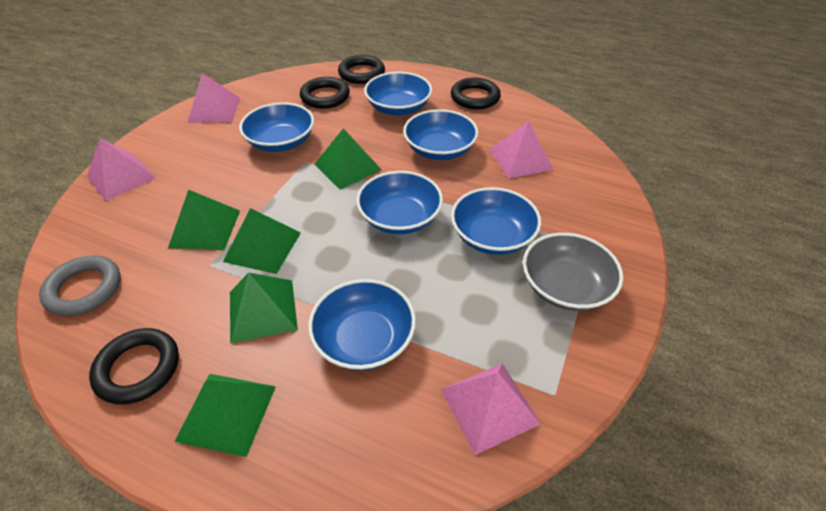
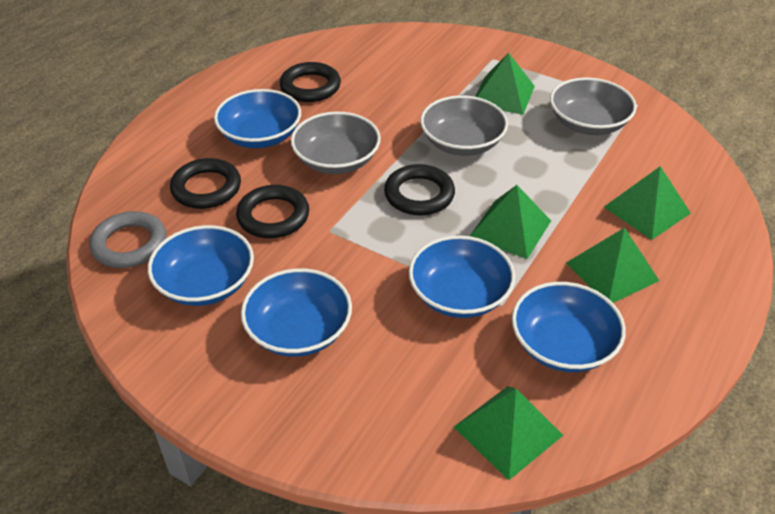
blue bowl: [239,102,314,152] [308,279,416,370] [356,171,443,234] [364,72,432,116] [403,109,478,160] [451,187,541,255] = 6 -> [148,225,254,306] [214,89,301,148] [241,268,352,356] [409,235,515,318] [512,282,626,372] = 5
grey bowl: [523,233,623,311] = 1 -> [291,112,381,174] [420,95,508,156] [550,77,637,135] = 3
pink pyramid: [87,138,156,201] [187,73,240,123] [441,363,541,455] [489,121,554,179] = 4 -> none = 0

